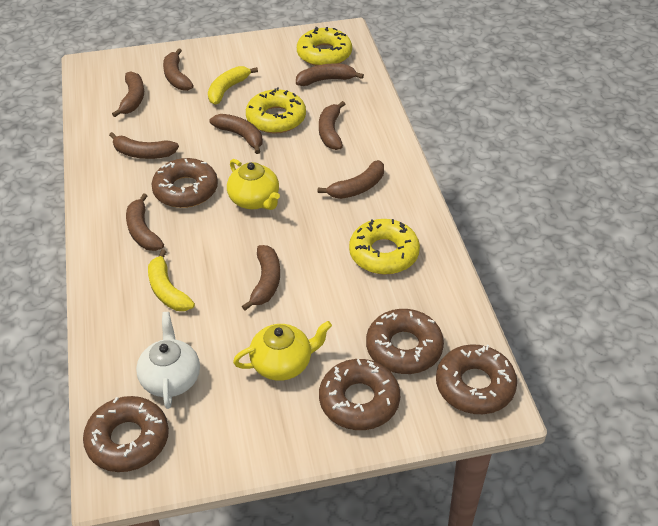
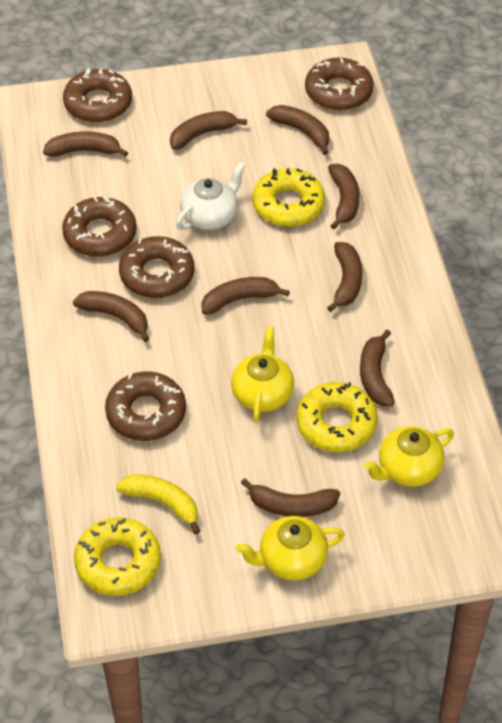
yellow banana: [148,249,195,311] [208,66,258,105] = 2 -> [116,474,200,534] = 1
yellow teapot: [227,159,280,210] [233,321,332,381] = 2 -> [231,326,294,422] [236,516,345,580] [364,426,454,487] = 3

